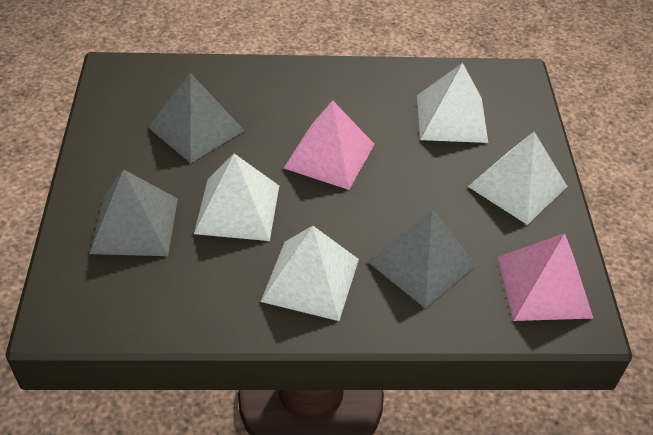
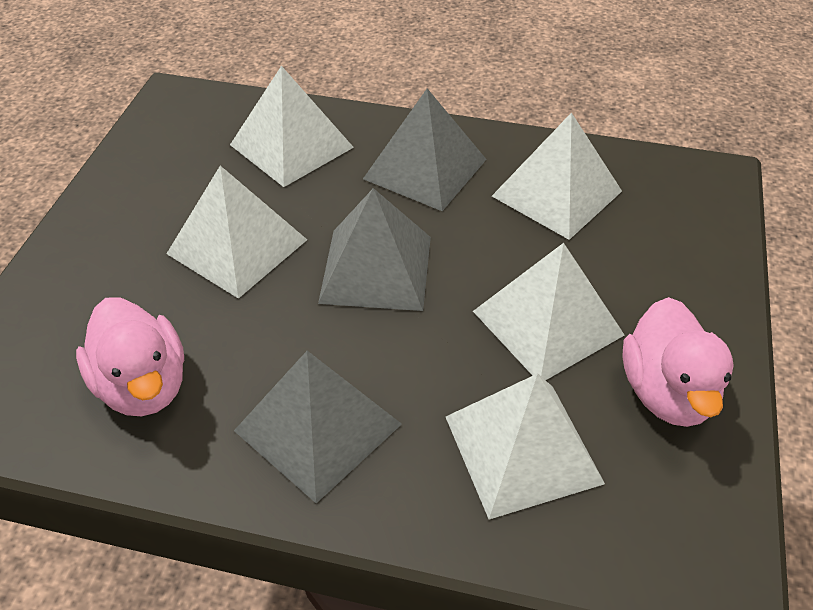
pink duck: none = 0 -> [76,297,184,416] [622,297,734,427] = 2
pink pyramid: [284,100,375,190] [498,233,594,321] = 2 -> none = 0
white pyramid: [194,154,279,241] [261,226,359,321] [417,63,488,143] [468,132,568,225] = 4 -> [166,166,307,299] [230,66,354,187] [446,373,605,519] [473,243,624,380] [492,112,622,240] = 5

